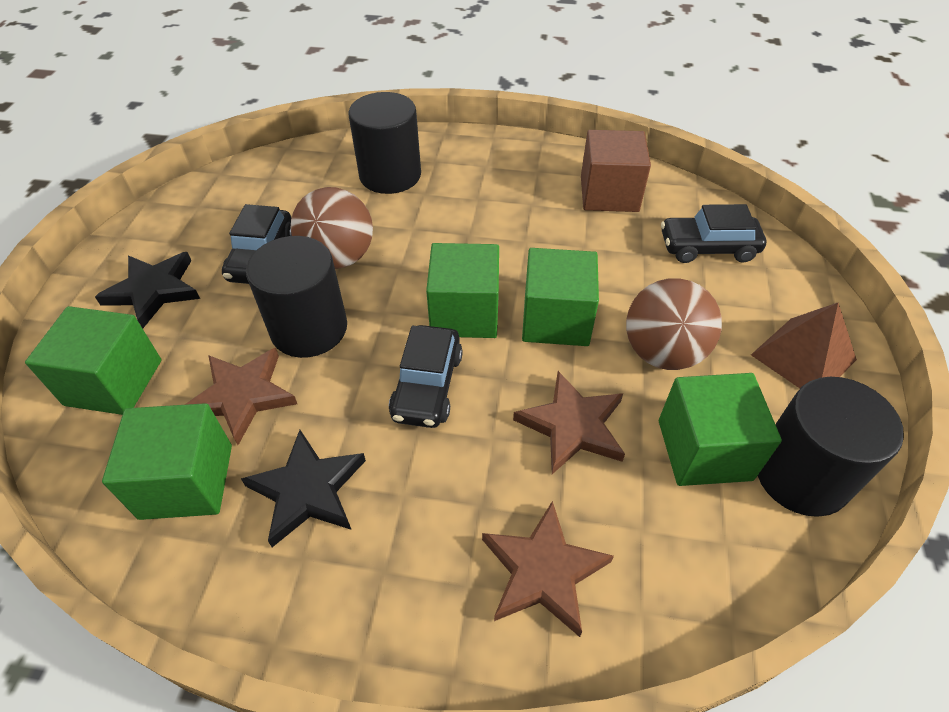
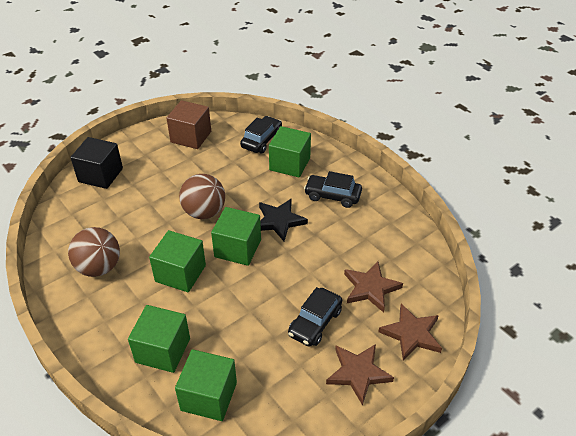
black cube: none = 0 -> [70,137,123,189] = 1
black cylinder: [246,236,347,358] [349,92,421,194] [758,377,904,517] = 3 -> none = 0
black star: [95,252,200,328] [241,430,366,547] = 2 -> [259,198,308,241] = 1
brown pyramid: [751,303,857,388] = 1 -> none = 0

